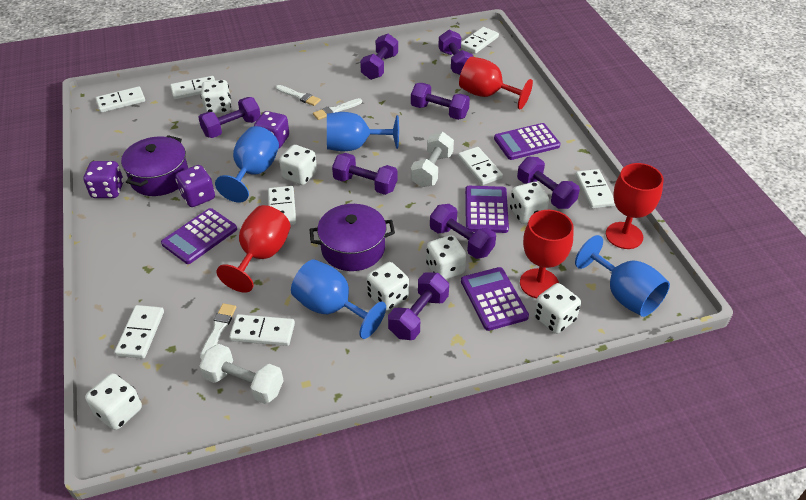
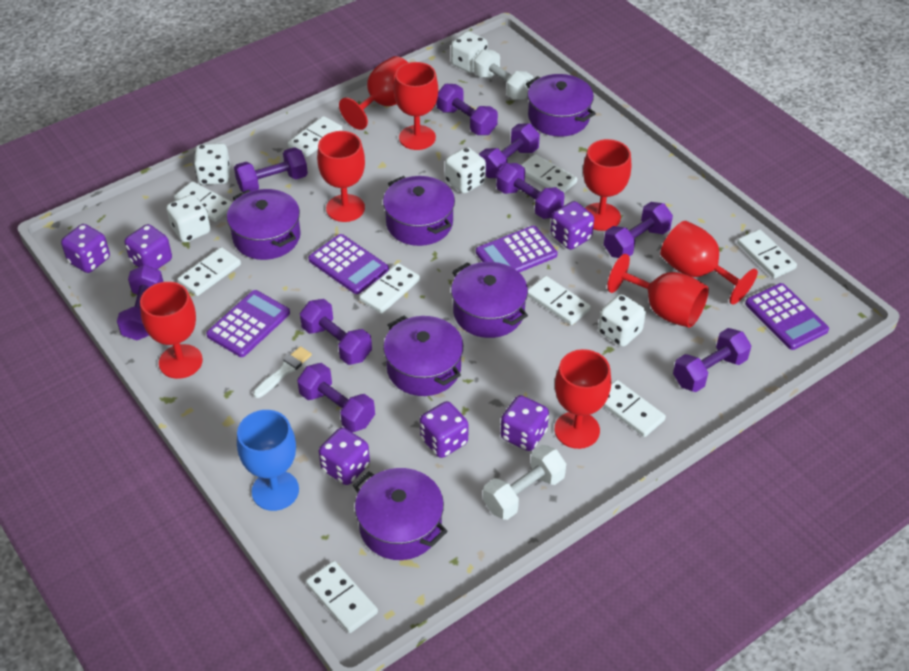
blue goblet: [215,126,279,203] [291,259,386,339] [327,112,399,151] [575,235,670,317] = 4 -> [237,410,299,511] = 1
purple dice: [83,161,124,198] [175,165,215,207] [254,111,289,148] = 3 -> [61,224,110,273] [125,224,172,269] [319,427,370,485] [420,401,469,458] [501,395,549,451] [550,201,594,250] = 6
purple dumbbell: [198,97,261,138] [332,153,398,195] [360,34,398,80] [388,272,449,340] [411,83,470,120] [430,204,496,259] [438,30,474,75] [517,157,580,209] = 8 -> [117,265,163,341] [234,147,308,192] [297,363,375,432] [300,299,372,365] [436,84,498,135] [479,123,540,178] [496,163,564,219] [604,202,673,258] [673,328,752,392] = 9
purple pot: [121,135,188,196] [309,204,395,271] = 2 -> [227,189,301,260] [353,468,448,560] [383,176,455,246] [383,316,463,396] [451,262,528,338] [526,74,596,137] = 6
red goblet: [217,205,291,293] [459,57,533,109] [520,210,574,298] [606,163,664,249] = 4 -> [140,282,203,379] [317,131,365,222] [339,56,408,130] [394,62,438,150] [555,349,611,449] [583,139,631,231] [607,254,709,328] [660,221,758,305] = 8
white brush: [200,303,236,361] [276,85,321,106] [313,98,362,120] = 3 -> [253,346,312,398] = 1
white dice: [85,373,142,430] [201,80,231,114] [279,145,317,185] [366,262,409,311] [426,235,466,280] [510,182,549,224] [534,283,581,334] = 7 -> [166,194,210,242] [194,143,230,185] [445,147,486,193] [451,31,488,73] [598,294,646,347] = 5
white domino: [96,86,145,113] [114,305,164,359] [170,76,215,100] [229,314,295,346] [268,186,296,225] [458,147,503,185] [461,27,499,54] [575,169,615,209] = 8 -> [174,181,233,222] [177,247,241,296] [288,116,343,157] [306,561,378,633] [359,263,420,314] [521,154,577,193] [527,276,591,325] [603,380,666,437] [737,229,797,279] = 9

